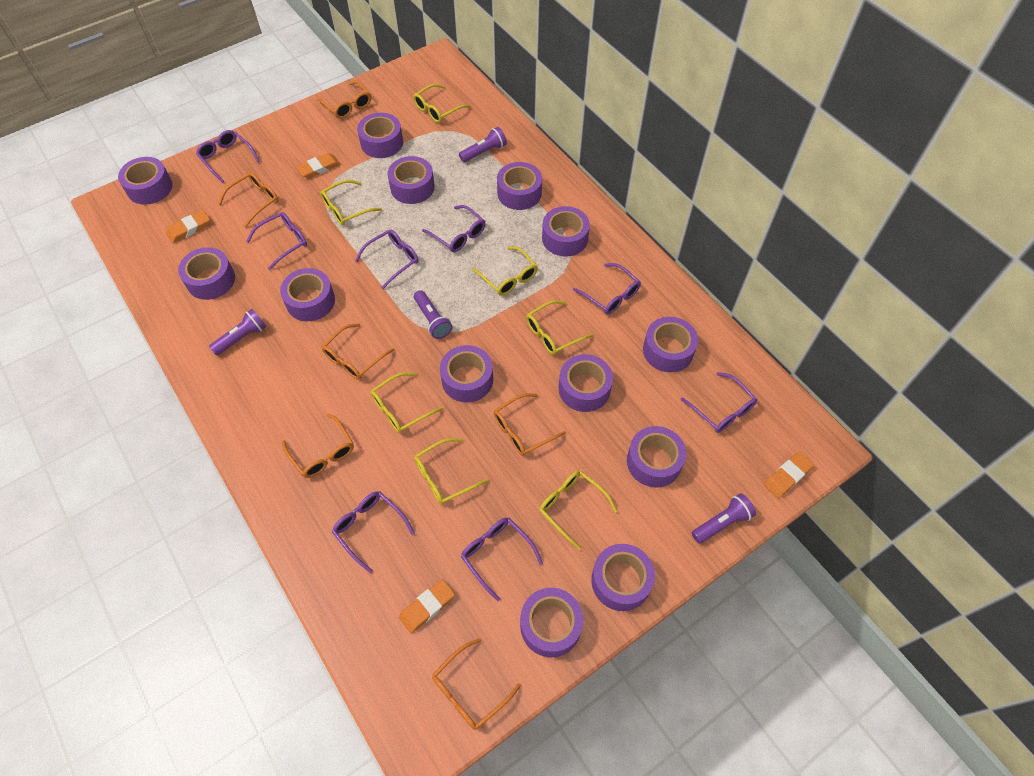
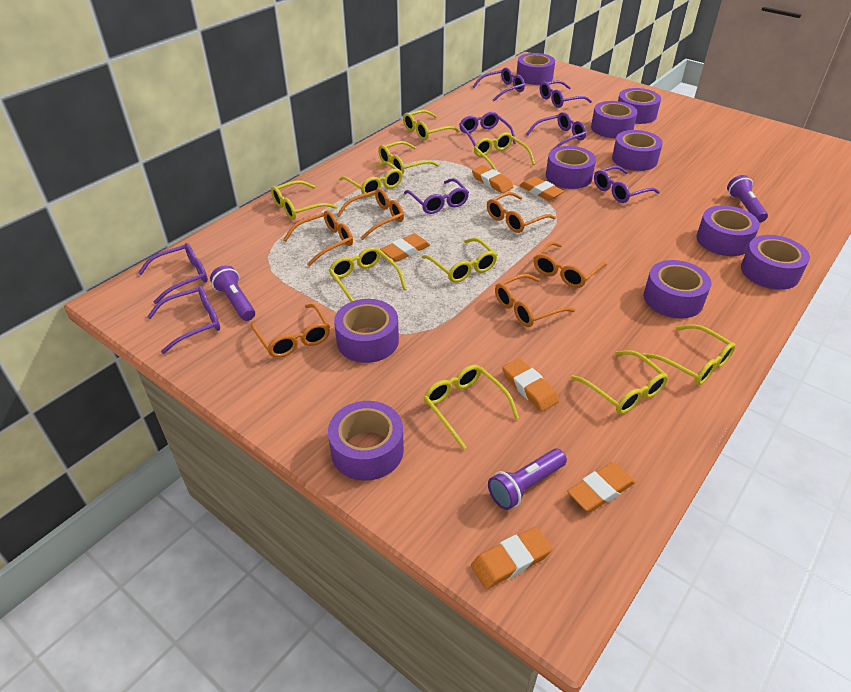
orange eraser: [166,210,210,243] [296,153,340,178] [399,579,455,634] [764,452,814,498] = 4 -> [380,233,430,262] [471,527,552,589] [472,165,513,193] [502,358,559,411] [519,176,564,201] [567,462,635,512] = 6
purple flashlight: [209,309,266,356] [414,290,452,339] [459,127,507,162] [692,493,756,544] = 4 -> [210,265,255,321] [488,449,567,510] [727,175,768,223] = 3
purple tape: [118,157,173,205] [178,247,235,300] [280,268,335,321] [357,113,403,158] [388,156,435,204] [440,345,493,403] [497,162,542,210] [520,588,583,657] [542,206,590,257] [559,354,613,412] [591,544,655,611] [627,426,686,488] [643,317,698,372] = 13 -> [328,401,404,481] [334,299,399,363] [516,53,555,85] [546,146,596,189] [591,101,637,138] [612,130,663,171] [618,88,661,124] [644,260,711,318] [696,205,760,256] [741,235,810,290] = 10
yellow glasses: [320,180,382,225] [371,372,443,433] [413,84,471,123] [414,438,489,505] [472,246,538,296] [526,300,594,355] [539,470,618,550] = 7 -> [271,180,337,220] [329,247,407,302] [339,161,403,197] [378,141,439,175] [403,110,460,140] [422,238,497,283] [423,364,519,450] [474,132,535,171] [571,350,668,414] [642,324,736,385] = 10

